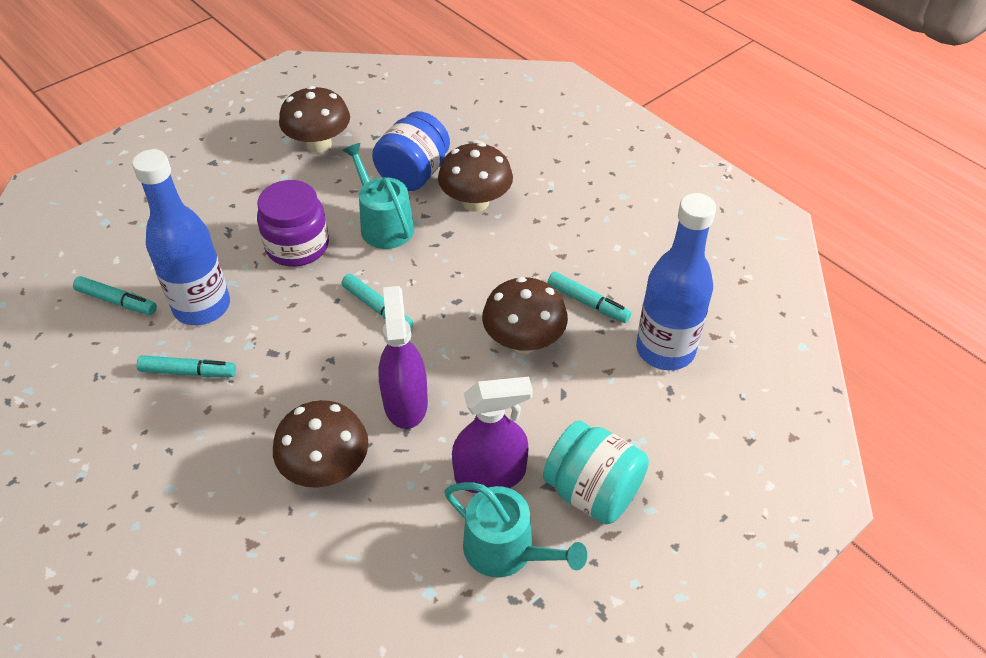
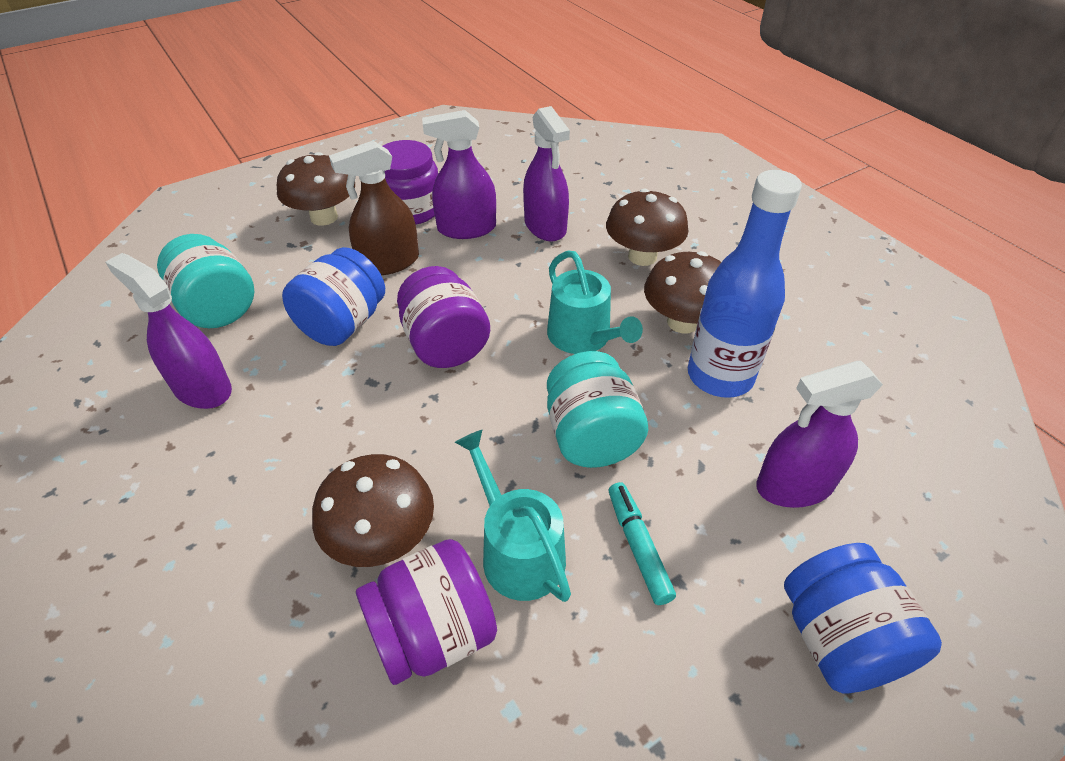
blue bottle: [132,149,230,325] [636,193,716,370] = 2 -> [688,170,802,398] = 1
blue jar: [372,111,450,191] = 1 -> [282,247,385,346] [784,543,942,694] = 2
brown spray bottle: none = 0 -> [329,141,419,275] = 1
purple jar: [257,180,329,267] = 1 -> [356,539,497,685] [383,140,438,225] [397,266,490,368] = 3
purple spray bottle: [379,286,428,429] [452,377,533,493] = 2 -> [106,253,232,409] [422,110,496,239] [523,106,570,242] [756,361,883,508] = 4
turquoise jar: [543,420,649,525] = 1 -> [157,234,254,328] [547,351,648,468] = 2
turquoise marker: [73,276,157,315] [137,355,236,377] [342,274,413,328] [547,272,631,323] = 4 -> [609,482,676,605] = 1

